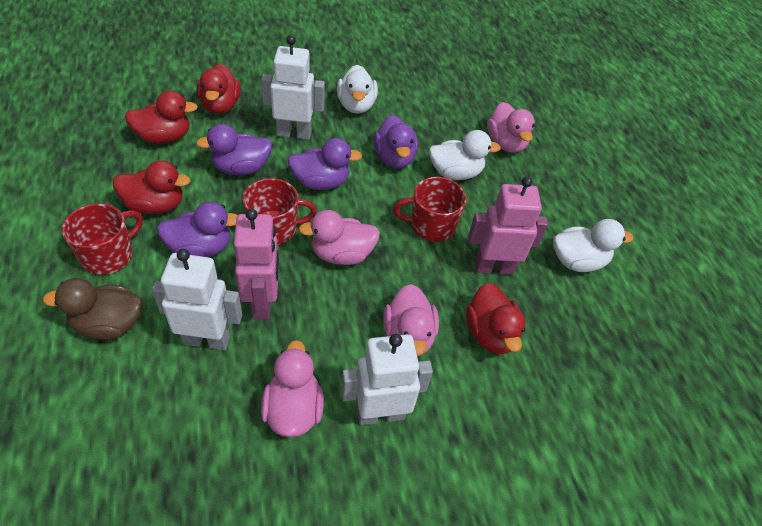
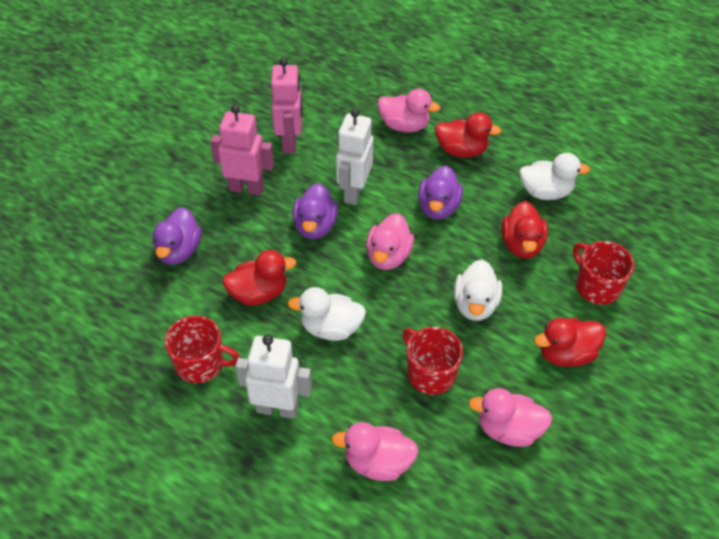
brown duck: [43,278,143,340] = 1 -> none = 0
purple duck: [157,202,238,257] [196,124,272,175] [288,138,362,190] [373,115,418,168] = 4 -> [153,207,201,265] [292,183,338,239] [418,166,463,219] = 3
white robot: [152,249,242,350] [261,35,325,140] [341,334,433,425] = 3 -> [235,335,312,419] [336,109,373,205] = 2

